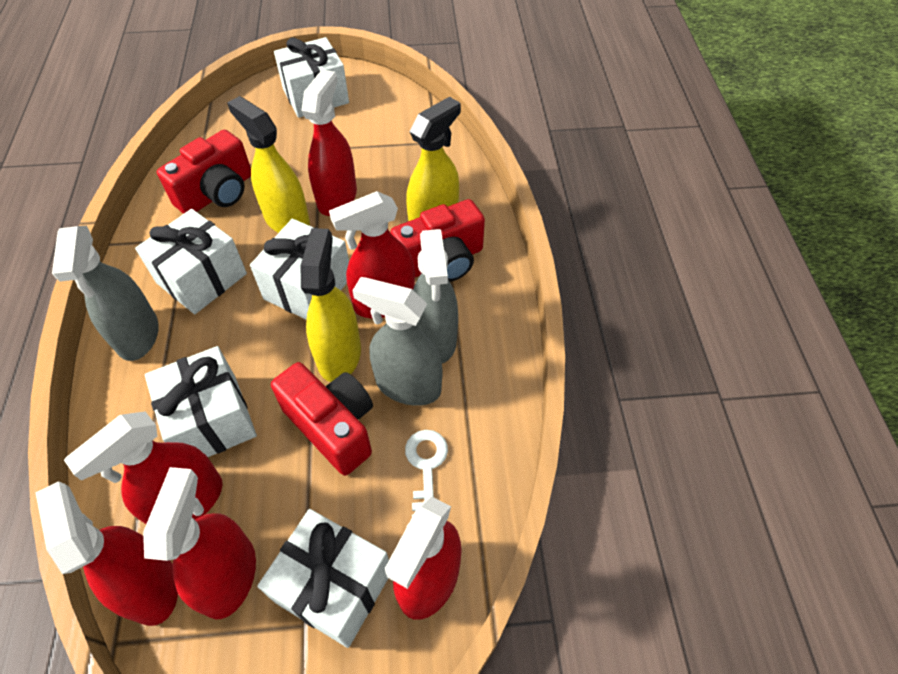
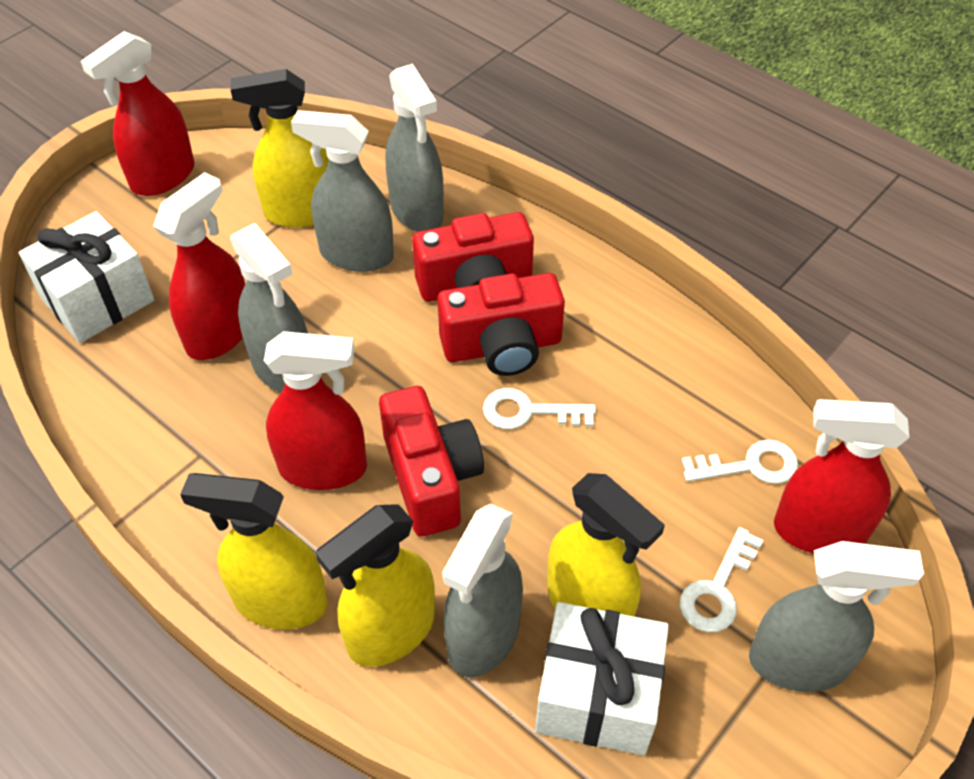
grey spray bottle: [52,226,159,361] [352,277,442,406] [413,229,458,363] = 3 -> [230,223,308,392] [291,110,394,272] [386,64,444,232] [442,504,523,677] [749,541,924,692] = 5
red spray bottle: [35,481,178,626] [64,411,223,524] [143,467,256,619] [301,70,357,216] [329,191,415,318] [385,496,462,620] = 6 -> [81,31,195,196] [153,172,245,360] [264,331,367,490] [774,399,909,553] = 4
white gift: [135,209,247,314] [145,346,257,457] [250,219,349,319] [257,509,389,648] [274,37,349,118] = 5 -> [19,211,155,343] [535,602,669,755] = 2
white key: [405,430,448,517] = 1 -> [483,388,596,429] [680,527,763,632] [682,439,798,484] = 3
yellow spray bottle: [227,96,310,233] [301,228,361,382] [406,97,461,221] = 3 -> [180,473,328,629] [230,69,329,228] [316,504,435,667] [547,473,665,617] = 4

